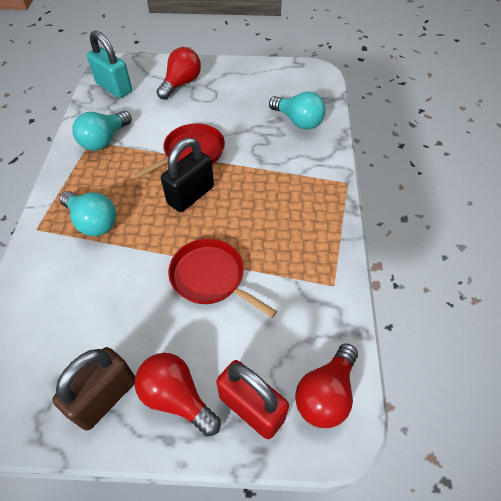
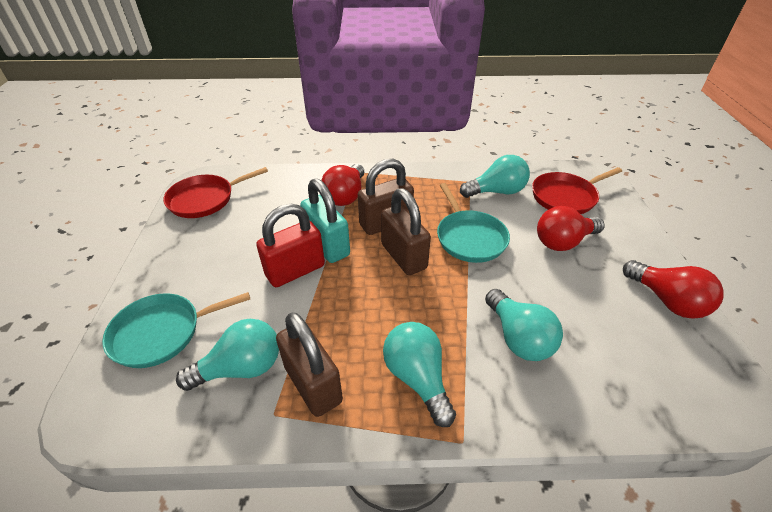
black padlock: [161,138,214,212] = 1 -> none = 0
brown padlock: [53,347,135,431] = 1 -> [276,312,343,417] [358,159,414,235] [381,188,431,275] = 3
turquoise light bulb: [60,191,116,236] [72,111,132,151] [269,91,326,130] = 3 -> [176,319,279,391] [383,322,456,427] [460,155,530,198] [485,289,563,361] = 4
turquoise pan: none = 0 -> [102,292,250,368] [437,183,510,263] = 2

